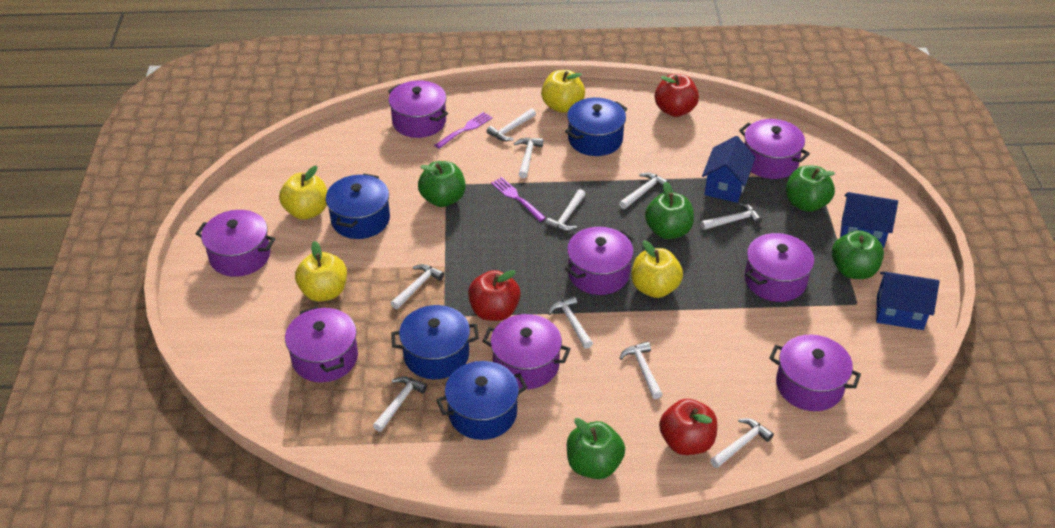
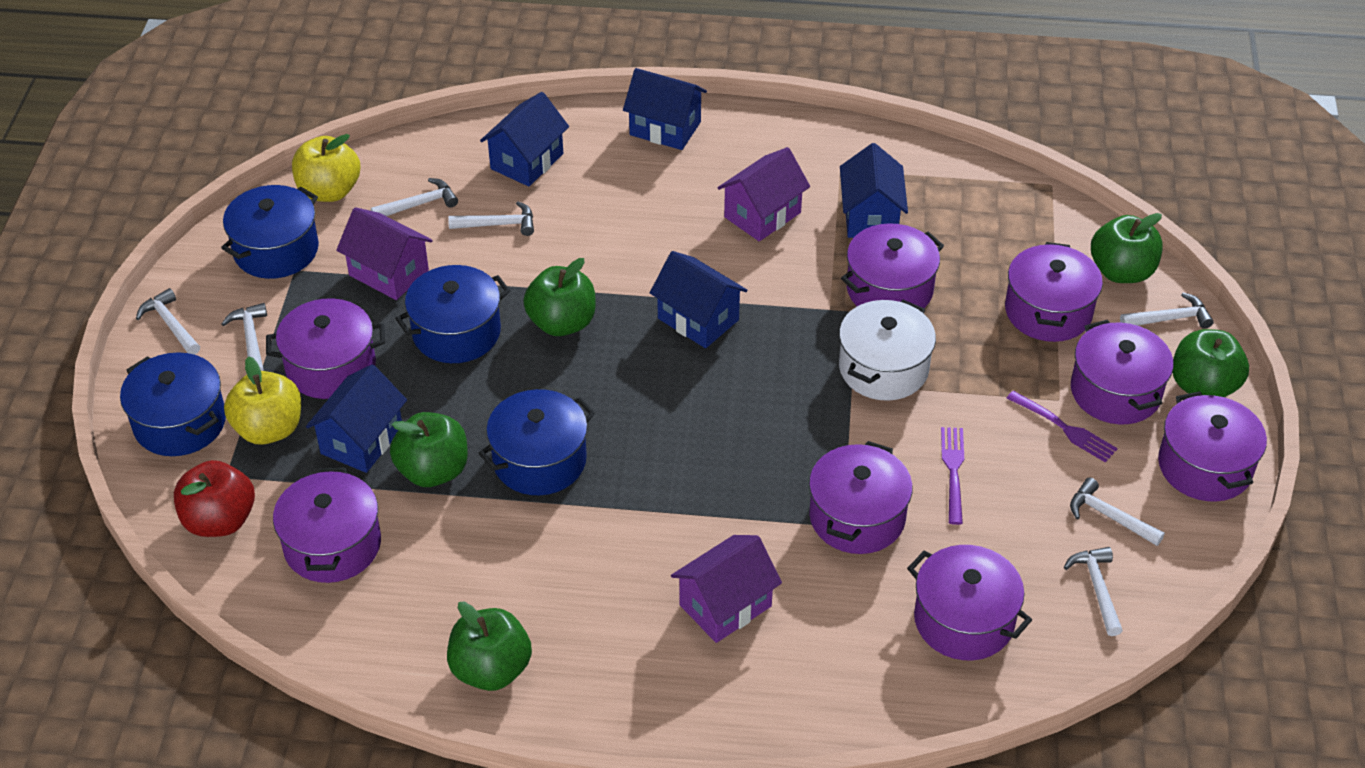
blue house: [702,136,756,203] [840,192,898,249] [876,272,939,330] = 3 -> [306,364,407,473] [480,92,569,187] [623,68,707,150] [650,251,748,348] [840,143,908,238] = 5
purple house: none = 0 -> [336,207,433,300] [671,535,782,643] [717,147,810,241] = 3
red apple: [468,270,521,321] [655,74,699,117] [659,399,717,455] = 3 -> [174,460,255,537] = 1
white hammer: [373,376,427,432] [391,264,444,309] [487,108,536,141] [514,138,543,178] [545,189,586,231] [548,295,593,349] [619,172,669,209] [619,341,663,399] [701,203,762,230] [710,418,774,468] = 10 -> [136,288,200,355] [222,303,267,371] [371,178,458,216] [448,201,534,236] [1064,547,1123,636] [1070,477,1165,546] [1120,293,1214,329] = 7
white pot: none = 0 -> [839,300,936,401] = 1
yellow apple: [279,166,327,220] [295,241,347,302] [541,70,585,113] [631,240,683,298] = 4 -> [224,356,301,445] [292,134,360,202] = 2

